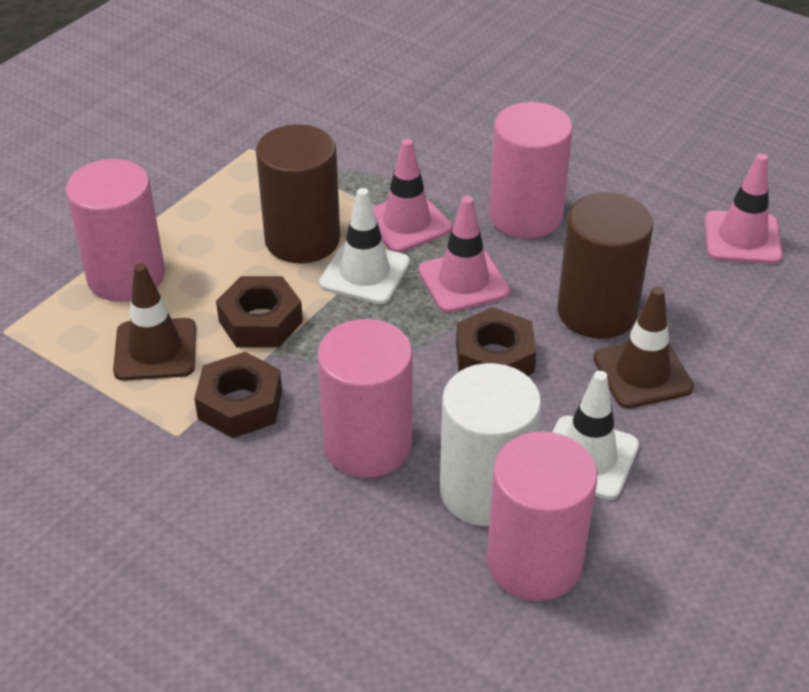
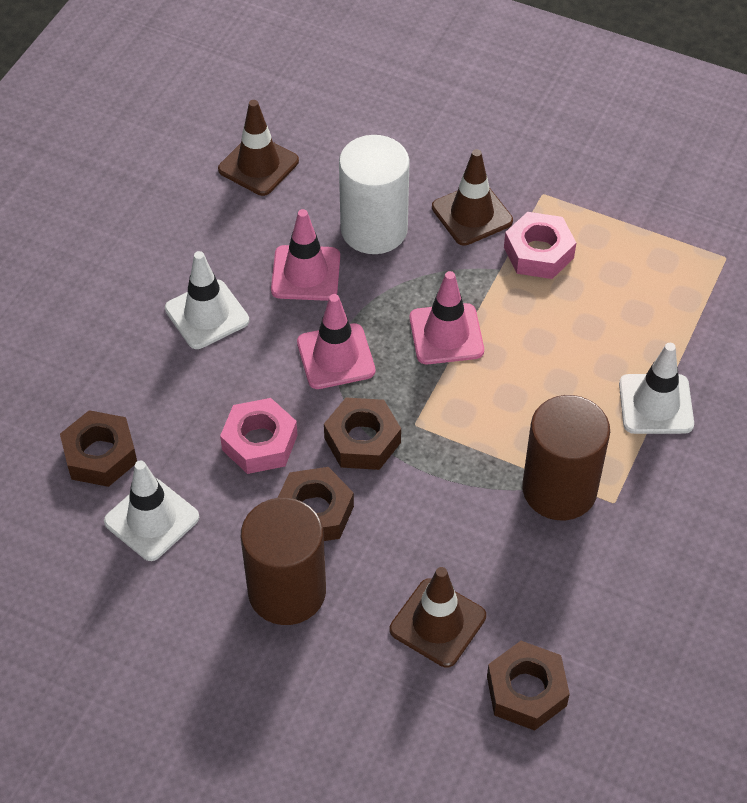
brown nut: [194,352,282,438] [216,276,303,348] [456,307,536,376] = 3 -> [60,410,137,487] [278,467,354,541] [324,398,401,470] [487,641,570,731] = 4
brown traffic cone: [113,263,196,381] [593,287,694,409] = 2 -> [218,100,299,196] [390,567,486,667] [432,149,513,246] = 3
pink cylinder: [66,159,165,302] [317,319,413,478] [487,431,597,601] [489,102,573,239] = 4 -> none = 0
pink nut: none = 0 -> [220,398,298,474] [504,212,576,279] = 2
white traffic cone: [319,188,410,304] [553,371,639,500] = 2 -> [104,460,199,561] [165,251,249,349] [619,343,694,434] = 3

